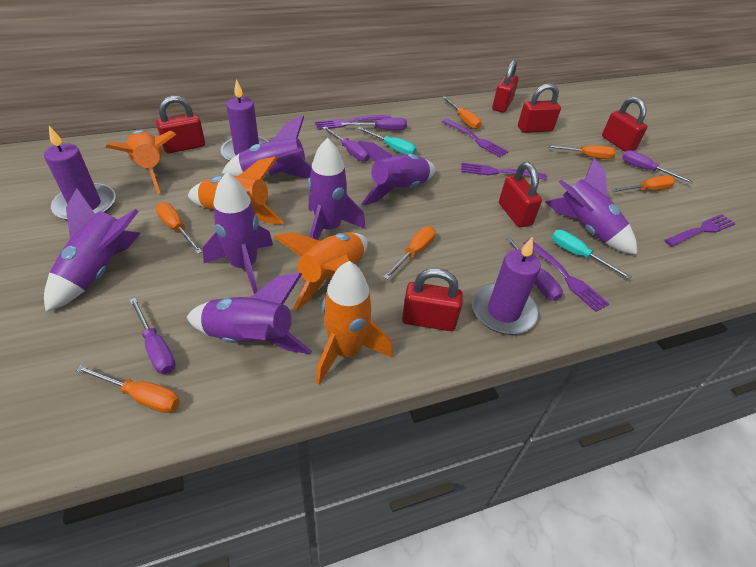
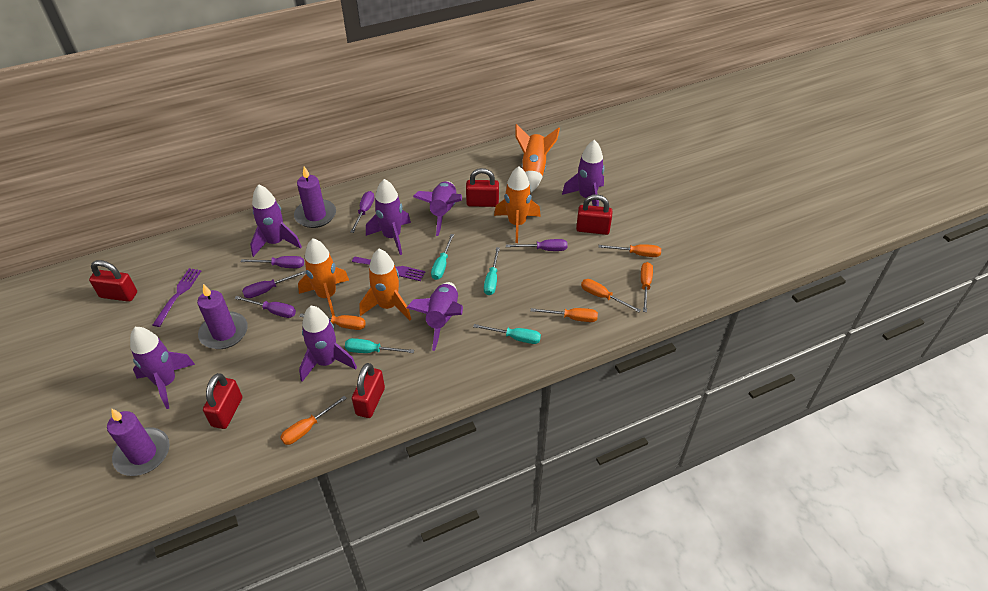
purple fork: [315,115,391,130] [442,119,509,157] [461,163,547,180] [524,239,609,312] [664,214,736,247] = 5 -> [153,268,201,327] [352,257,425,281] = 2
red padlock: [156,96,205,153] [402,268,463,331] [492,60,519,113] [499,162,542,227] [518,83,561,133] [602,97,648,152] = 6 -> [89,260,137,302] [203,373,242,429] [352,363,385,418] [466,168,499,207] [576,194,613,235] = 5
turquoise screwdriver: [357,127,417,155] [552,230,632,279] = 2 -> [345,338,414,353] [431,234,454,280] [473,324,541,344] [484,247,500,295] = 4

